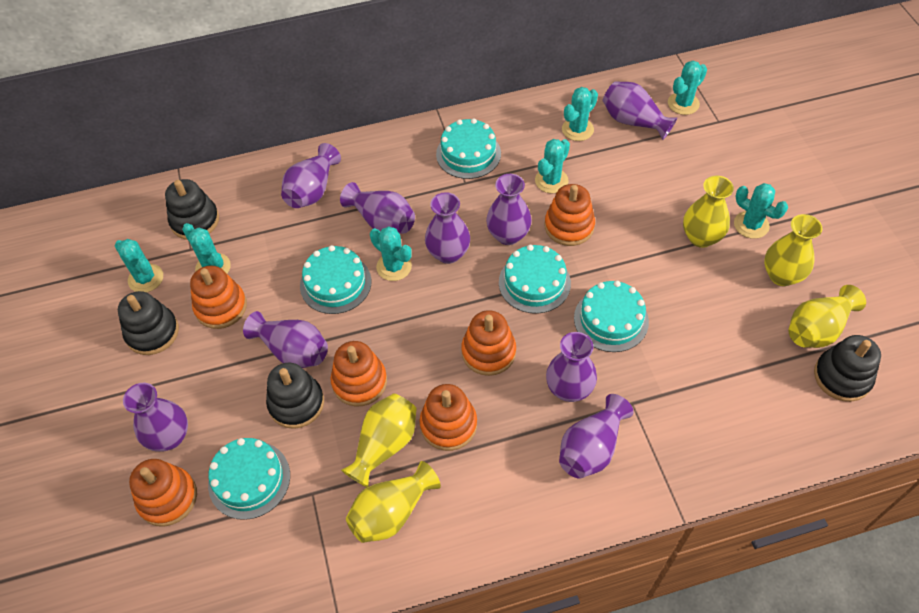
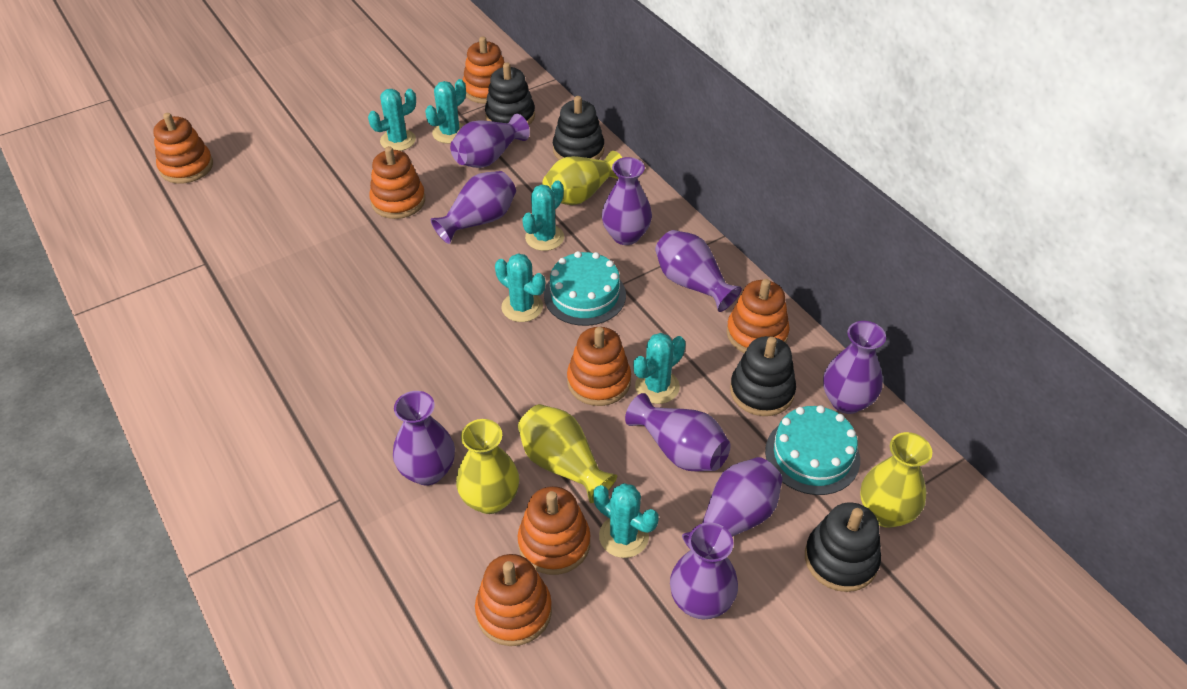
orange stacking toy: [129,459,197,527] [190,266,247,329] [331,341,387,407] [419,384,477,451] [461,310,516,376] [545,184,595,246] = 6 -> [153,113,213,184] [369,146,425,219] [463,36,504,104] [475,554,552,646] [518,486,591,575] [567,327,631,406] [726,279,790,353] = 7
turquoise cactus: [115,239,163,293] [182,223,231,274] [370,226,412,281] [535,139,570,193] [562,87,598,141] [668,61,707,115] [734,183,788,239] = 7 -> [368,89,416,151] [425,79,466,144] [495,253,545,322] [522,180,564,251] [593,483,659,558] [633,333,686,404] = 6
turquoise cake: [208,438,290,520] [300,245,371,314] [436,118,501,179] [499,245,571,314] [574,281,649,352] = 5 -> [544,251,626,326] [765,405,860,495] = 2
yellow vase: [341,393,417,487] [346,461,441,543] [683,175,734,248] [764,214,822,286] [788,285,866,348] = 5 -> [456,419,519,514] [518,404,617,503] [543,151,622,205] [860,432,932,528] = 4

